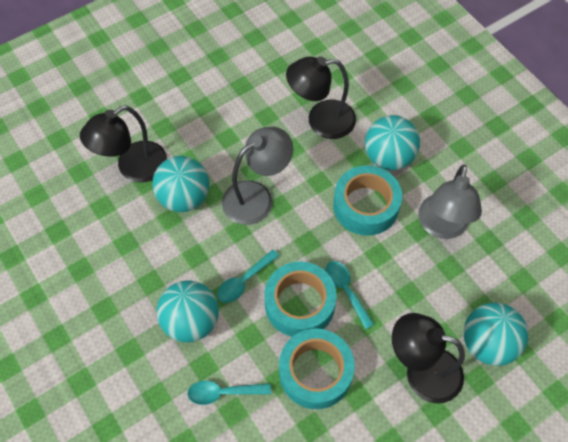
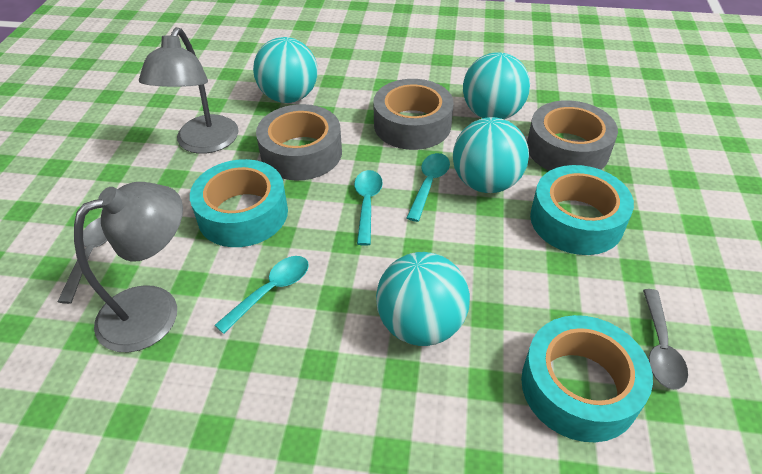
black lamp: [80,105,167,183] [286,56,356,139] [392,313,465,404] = 3 -> none = 0
grey spoon: none = 0 -> [57,218,108,304] [643,289,688,390] = 2
grey tape: none = 0 -> [256,104,342,181] [373,79,453,150] [527,100,618,171] = 3

